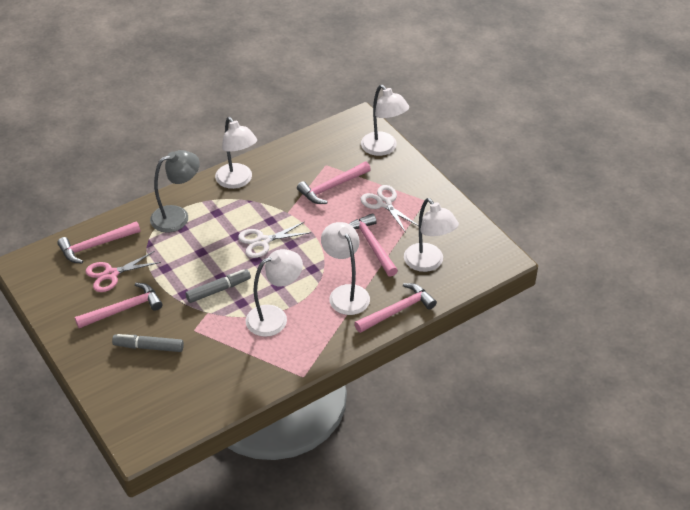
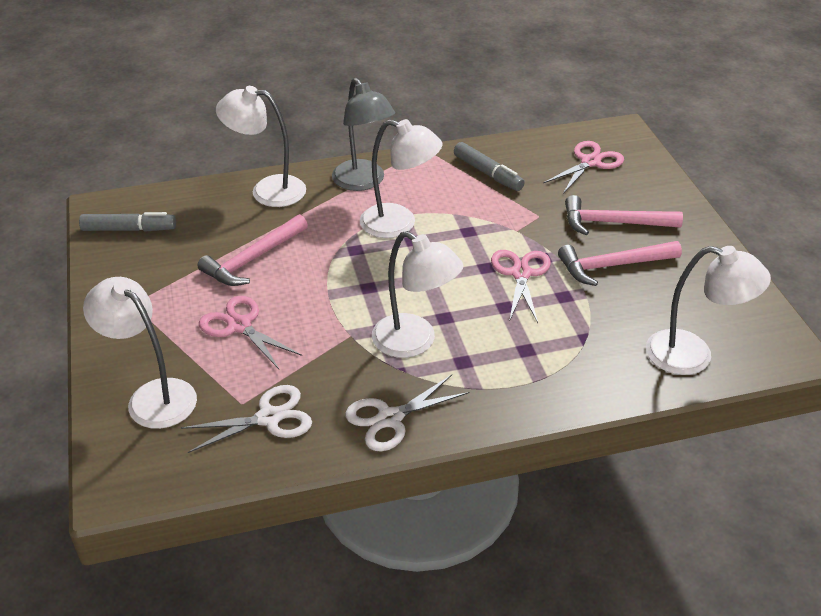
pink hammer: [57,221,140,264] [75,283,163,328] [297,162,371,204] [349,213,398,277] [354,283,437,333] = 5 -> [198,214,308,286] [558,241,682,286] [565,195,683,235] = 3
pink scissors: [85,251,161,292] = 1 -> [199,296,302,369] [491,250,551,323] [543,141,624,194] = 3

